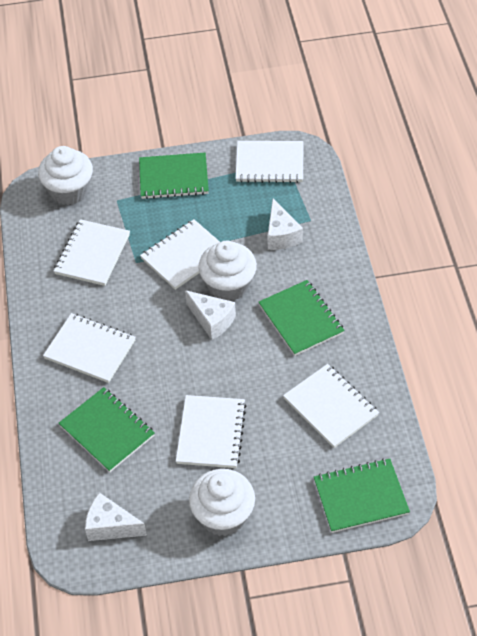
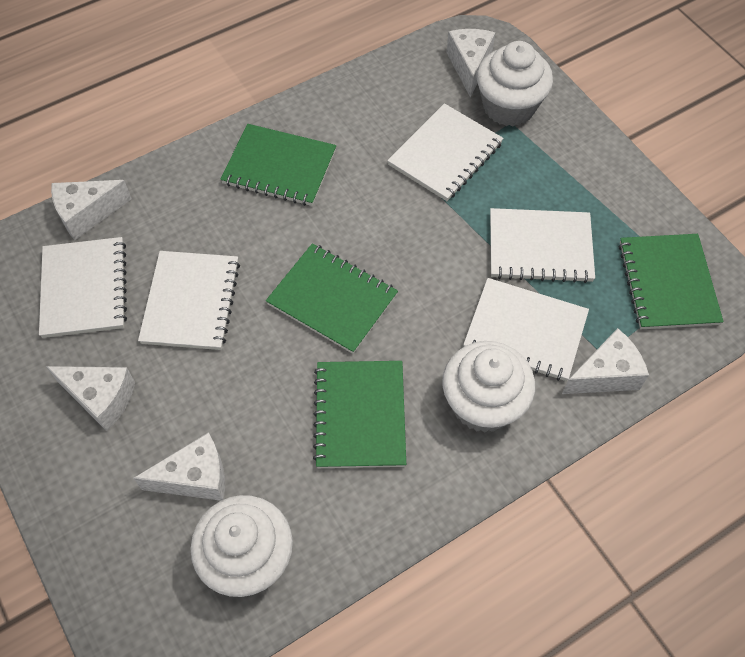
white cheese: [85,492,147,541] [185,290,236,340] [267,198,303,250] = 3 -> [46,366,135,431] [51,180,132,240] [133,432,225,501] [446,29,495,97] [562,328,649,394] = 5
white notebook: [43,313,136,383] [54,219,130,286] [140,219,220,290] [176,395,246,468] [235,141,303,183] [283,364,379,448] = 6 -> [39,237,127,338] [138,251,240,350] [387,103,503,201] [463,278,589,381] [490,208,595,283] = 5

